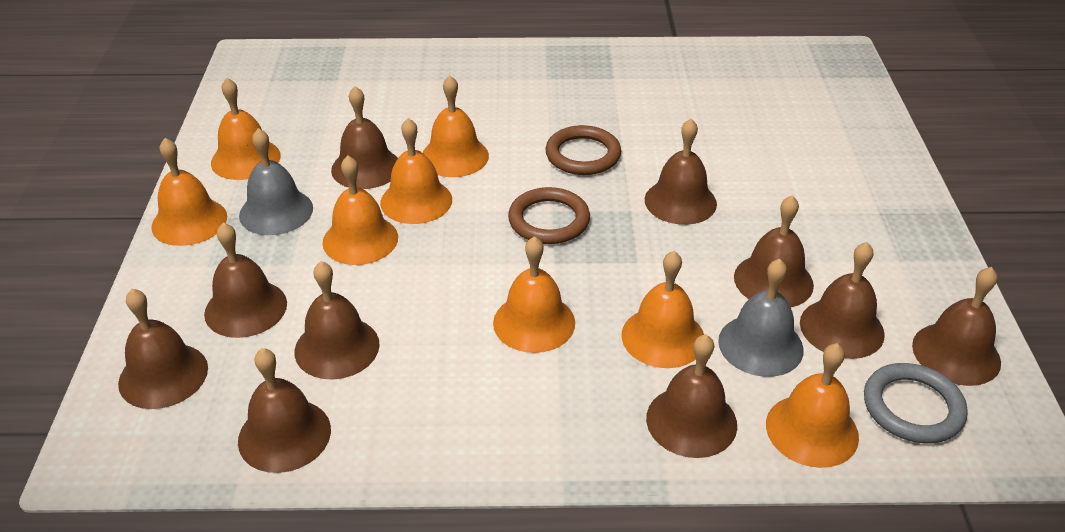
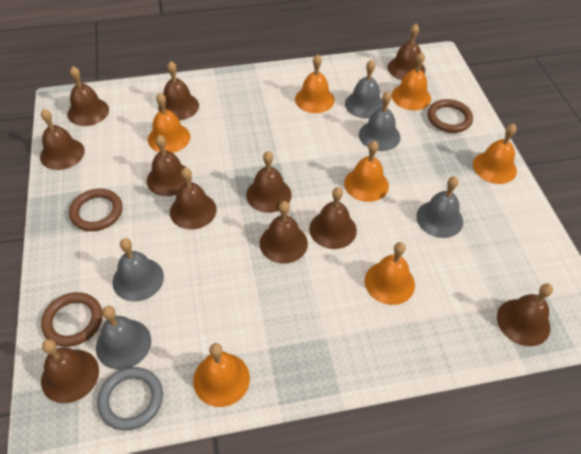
brown bell: [118,289,208,409] [204,222,287,338] [238,348,331,473] [295,261,380,379] [331,86,398,189] [645,119,717,225] [646,334,737,458] [734,195,814,307] [800,242,885,359] [912,267,1001,386] = 10 -> [40,109,85,170] [41,339,99,403] [67,66,109,126] [147,135,192,196] [159,61,199,120] [170,167,217,229] [246,151,291,213] [260,201,308,264] [309,187,357,249] [388,24,425,80] [497,283,553,346] = 11
brown ring: [508,187,590,244] [545,125,621,175] = 2 -> [41,292,102,347] [69,189,122,231] [428,99,473,133] = 3
grey bell: [239,128,313,235] [718,259,804,377] = 2 -> [96,306,151,370] [112,238,164,302] [345,60,383,119] [359,91,400,151] [416,176,463,238] = 5
orange bell: [151,138,227,246] [211,78,281,180] [323,156,398,265] [380,118,452,224] [422,75,489,177] [493,236,575,353] [621,251,704,368] [766,343,859,468] = 8 -> [148,93,190,153] [193,343,250,407] [295,54,335,113] [344,141,389,202] [365,242,415,305] [392,52,431,110] [473,124,517,184] = 7

